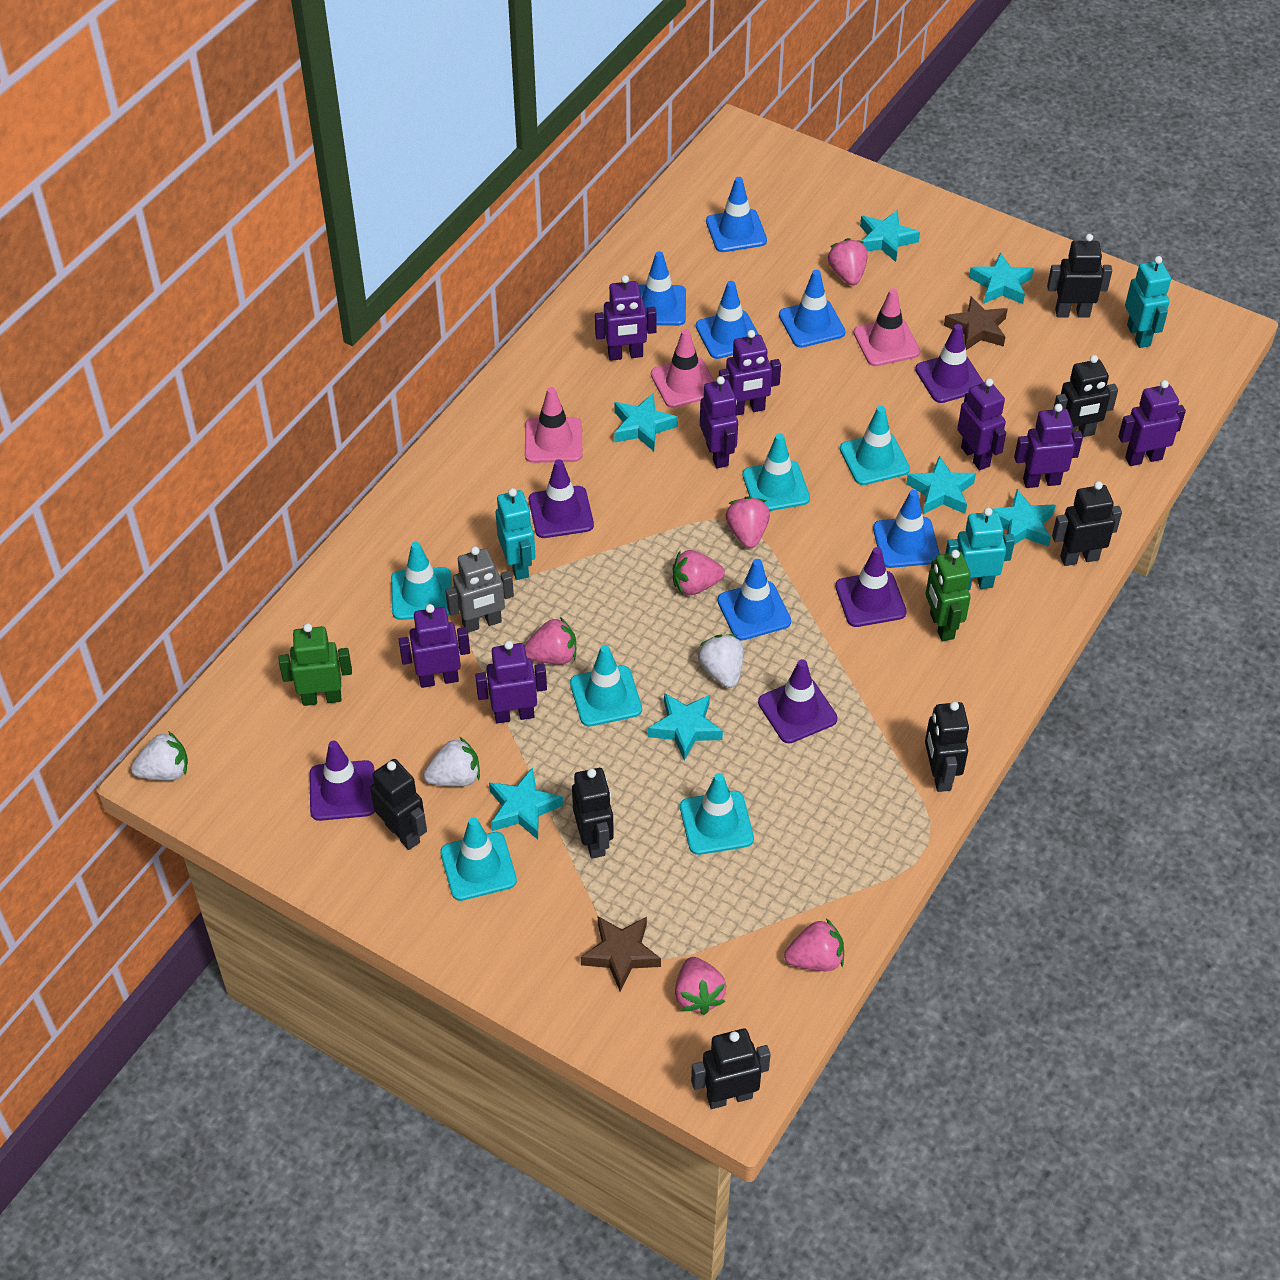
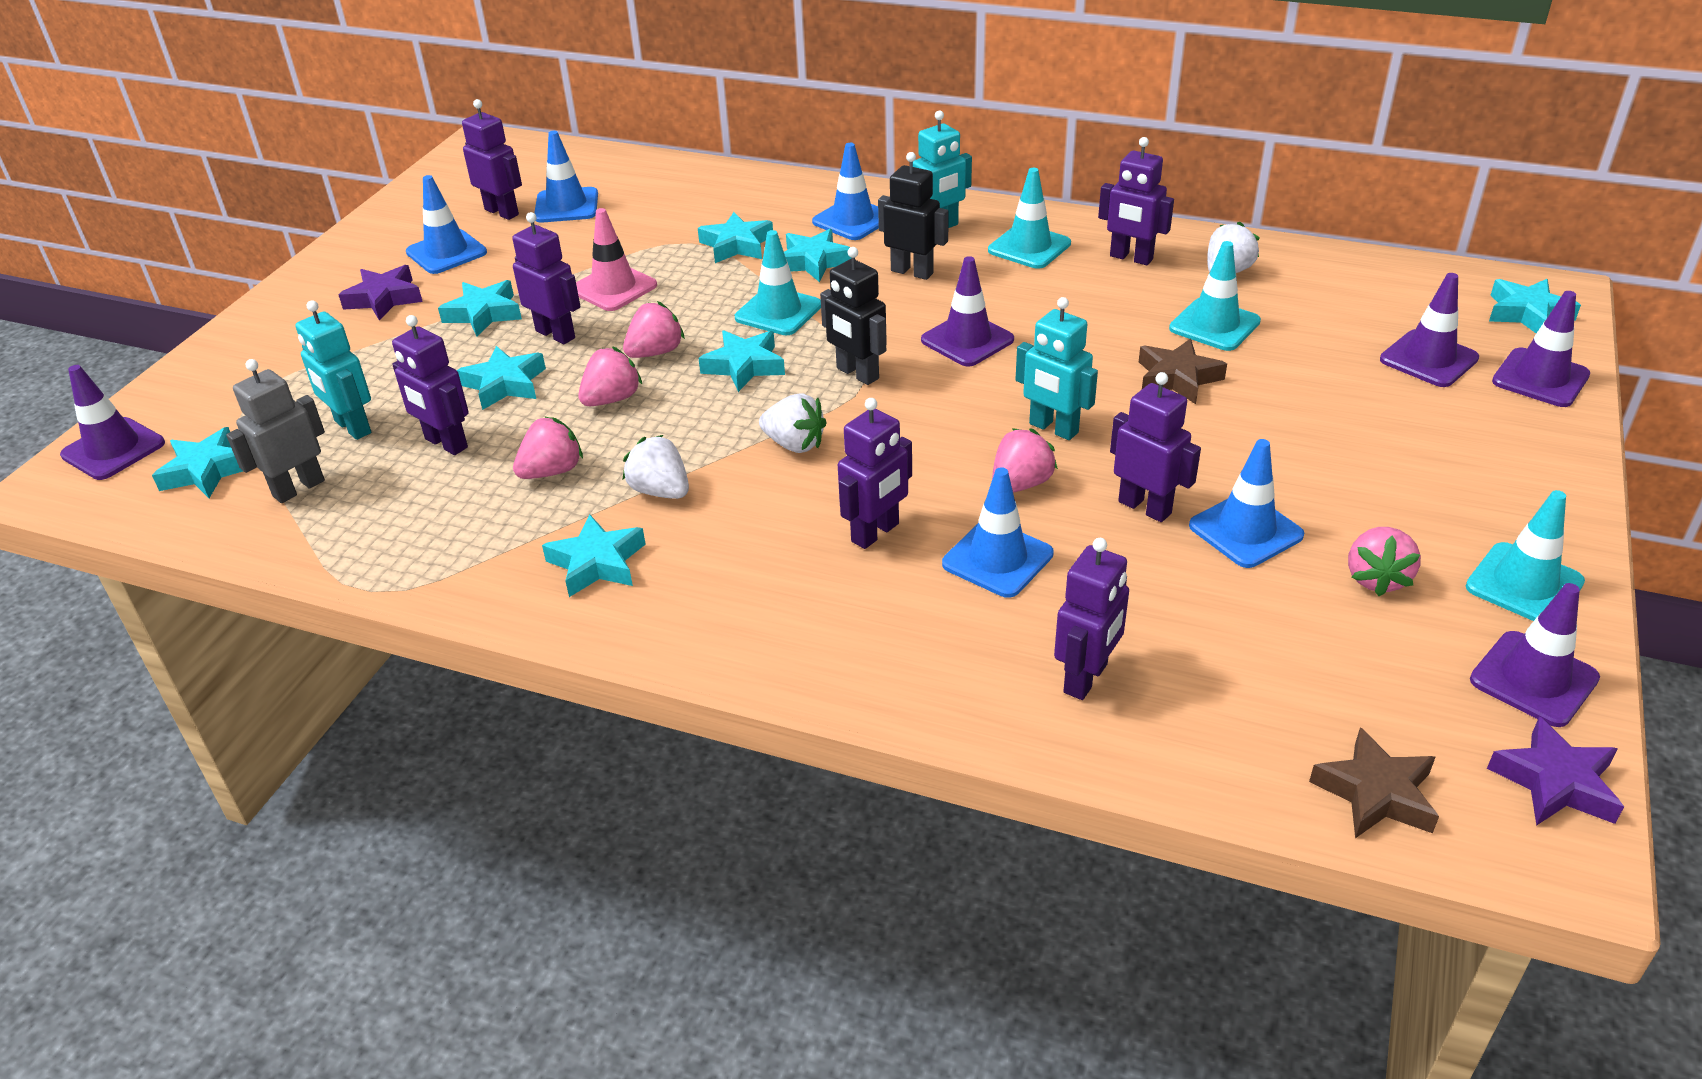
black robot: [370,759,427,850] [572,768,614,859] [691,1029,771,1109] [925,701,969,792] [1047,234,1112,318] [1052,481,1122,566] [1053,355,1118,437] = 7 -> [820,247,887,385] [878,152,949,280] = 2
blue traffic cone: [639,251,686,326] [696,281,759,359] [706,177,767,252] [717,559,791,641] [779,270,845,348] [873,490,940,568] = 6 -> [406,175,487,274] [534,131,598,223] [812,143,879,240] [942,467,1054,598] [1189,439,1304,568] = 5
green robot: [278,623,352,706] [926,550,971,641] = 2 -> none = 0
pink strawberry: [525,617,576,665] [673,550,725,595] [675,957,726,1015] [726,496,770,548] [784,918,844,971] [828,238,868,285] = 6 -> [513,416,583,479] [578,346,642,406] [623,301,685,358] [992,428,1058,493] [1348,527,1421,596] = 5
pink traffic cone: [525,387,582,463] [651,329,715,408] [854,289,920,366] = 3 -> [576,208,657,311] = 1
purple robot: [398,604,470,688] [475,641,547,724] [595,275,657,361] [700,376,738,468] [719,330,781,416] [957,378,1006,470] [1014,404,1083,488] [1118,380,1186,466] = 8 -> [392,315,468,455] [462,99,522,220] [512,212,580,344] [838,398,912,549] [1054,538,1129,700] [1098,137,1174,265] [1110,372,1201,522] = 7
purple star: none = 0 -> [339,265,423,321] [1487,717,1624,826] = 2
turquoise star: [489,767,563,840] [614,393,678,451] [648,693,723,761] [860,210,920,262] [906,456,976,514] [969,252,1034,304] [992,489,1056,547] = 7 -> [152,427,243,498] [438,280,522,336] [457,346,546,410] [542,514,646,597] [698,212,773,263] [698,330,785,392] [784,229,851,282] [1489,279,1581,333] = 8
turquoise traffic cone: [391,542,452,620] [440,817,517,901] [570,645,642,727] [680,773,754,855] [742,433,810,511] [840,406,910,485] = 6 -> [735,230,821,335] [988,168,1071,269] [1169,241,1261,351] [1466,490,1585,621] = 4

